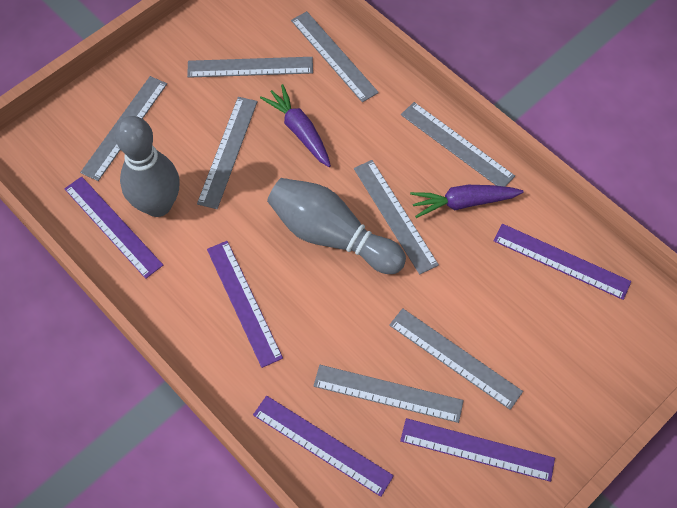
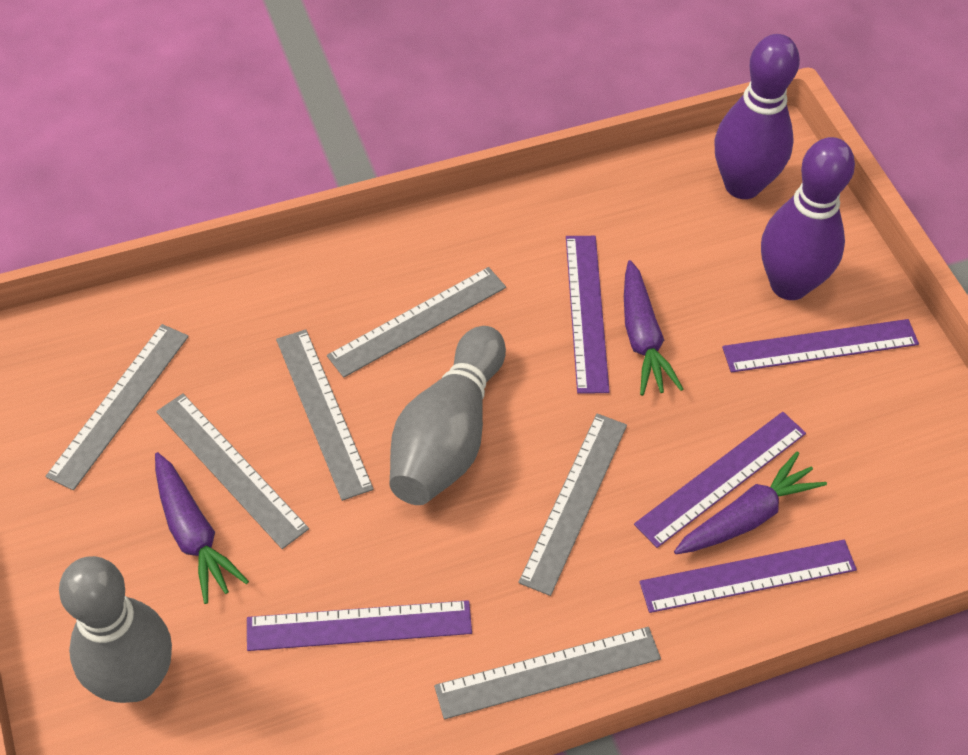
grey ruler: [80,76,167,181] [187,57,313,78] [197,97,257,209] [291,11,379,102] [314,365,464,423] [354,160,439,275] [389,308,523,410] [401,102,515,187] = 8 -> [45,324,189,490] [156,393,309,549] [276,329,374,501] [327,267,506,378] [434,627,661,719] [518,413,627,596] = 6
purple bowling pin: none = 0 -> [715,34,800,199] [761,137,855,300] = 2
purple carrot: [260,84,331,167] [410,185,523,218] = 2 -> [155,452,249,604] [624,260,683,396] [674,451,827,554] = 3

